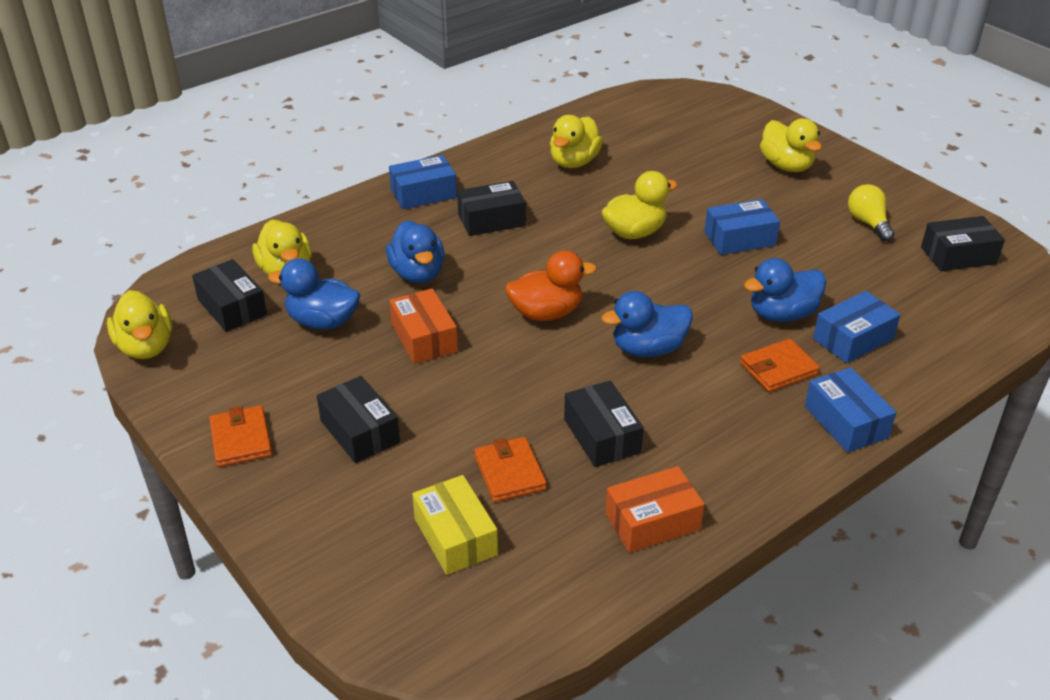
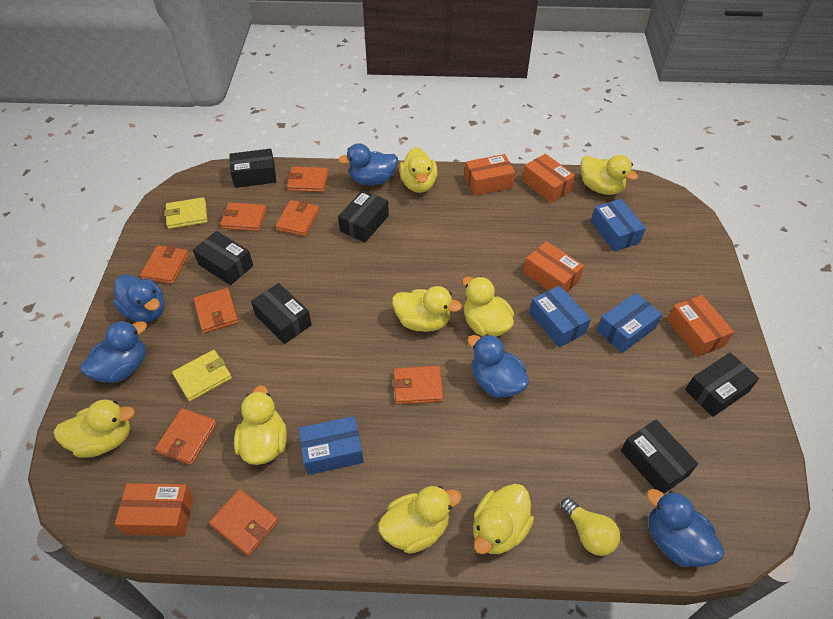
black box: [192,259,267,332] [317,376,400,463] [457,181,526,236] [564,381,644,467] [921,216,1005,271] = 5 -> [193,231,253,285] [229,148,276,188] [251,283,312,344] [338,190,389,242] [621,420,698,494] [685,352,759,417] = 6
blue duck: [268,258,360,330] [386,220,445,283] [602,291,693,357] [744,258,826,322] = 4 -> [80,320,147,383] [113,275,165,322] [338,143,398,186] [467,334,529,398] [646,489,724,567] = 5
orange box: [389,288,458,364] [605,466,705,553] = 2 -> [115,483,194,536] [465,154,515,196] [522,154,575,203] [523,241,584,292] [667,295,734,357] = 5
orange duck: [505,250,597,321] = 1 -> none = 0
orange wallet: [209,405,272,467] [474,437,547,502] [740,339,820,392] = 3 -> [140,245,189,284] [155,408,217,465] [194,288,238,333] [209,489,279,556] [220,202,267,231] [275,200,319,236] [287,167,328,192] [393,366,443,405] = 8
yellow box: [412,475,498,575] = 1 -> none = 0
yellow duck: [107,290,172,359] [253,219,312,275] [550,115,603,168] [602,171,678,239] [760,118,822,172] = 5 -> [54,400,135,458] [234,385,287,465] [378,486,462,554] [392,286,462,332] [399,147,438,193] [462,276,514,337] [473,484,534,554] [581,155,638,195] = 8
yellow wallet: none = 0 -> [164,197,207,229] [172,350,232,401] = 2

